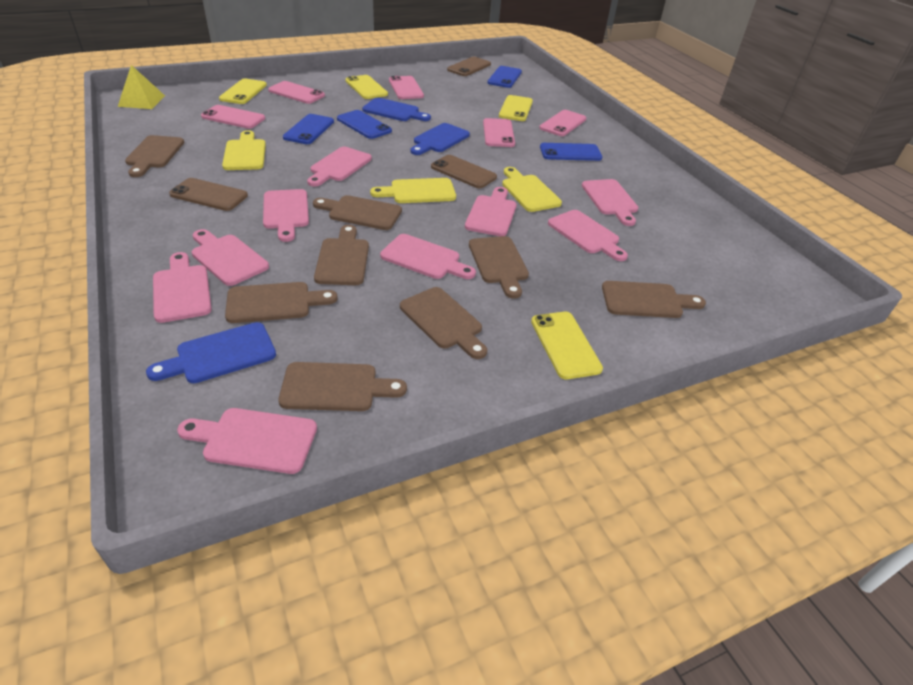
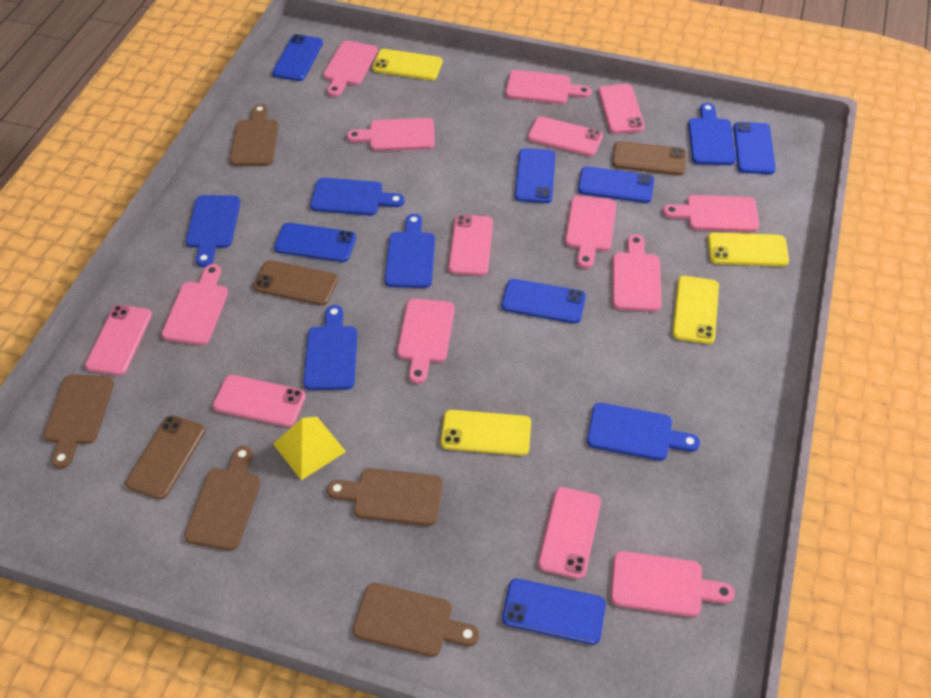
blue cutting board: [146,322,276,383] [362,98,431,121] [410,123,470,155] = 3 -> [186,195,240,267] [303,305,357,390] [310,178,404,216] [385,214,435,288] [587,403,700,461] [688,103,736,165] = 6
blue phone: [283,114,334,144] [337,110,392,139] [487,66,522,88] [540,143,602,161] = 4 -> [272,34,323,81] [274,223,356,262] [501,279,586,324] [502,579,606,645] [515,148,556,203] [578,166,654,203] [733,122,776,174] = 7
brown cutting board: [125,135,185,177] [225,282,338,323] [278,362,407,411] [313,195,402,230] [314,225,369,285] [400,287,487,359] [469,236,529,298] [602,281,706,318] = 8 -> [44,374,114,469] [184,446,261,551] [230,104,279,166] [327,468,443,526] [353,583,479,657] = 5
pink phone: [201,105,265,129] [268,81,325,104] [389,76,424,99] [483,118,515,147] [539,110,586,136] = 5 -> [85,305,152,375] [213,375,306,427] [448,215,493,276] [528,116,603,156] [538,487,601,579] [598,84,645,134] = 6
yellow cutting board: [222,130,266,170] [370,178,456,203] [502,167,562,212] = 3 -> none = 0

